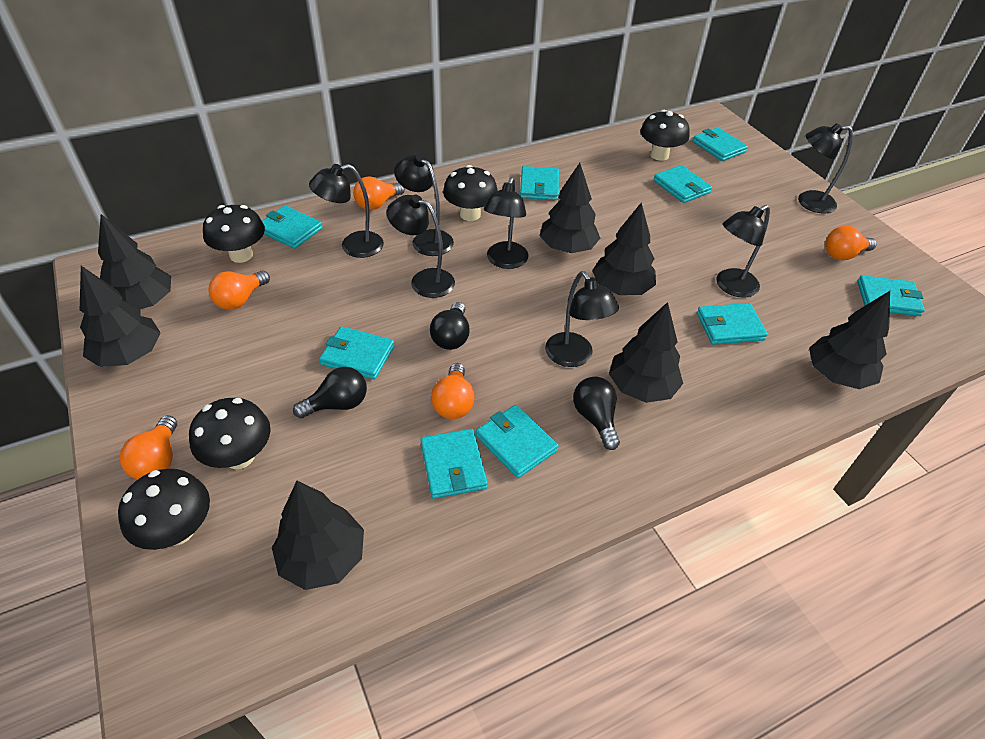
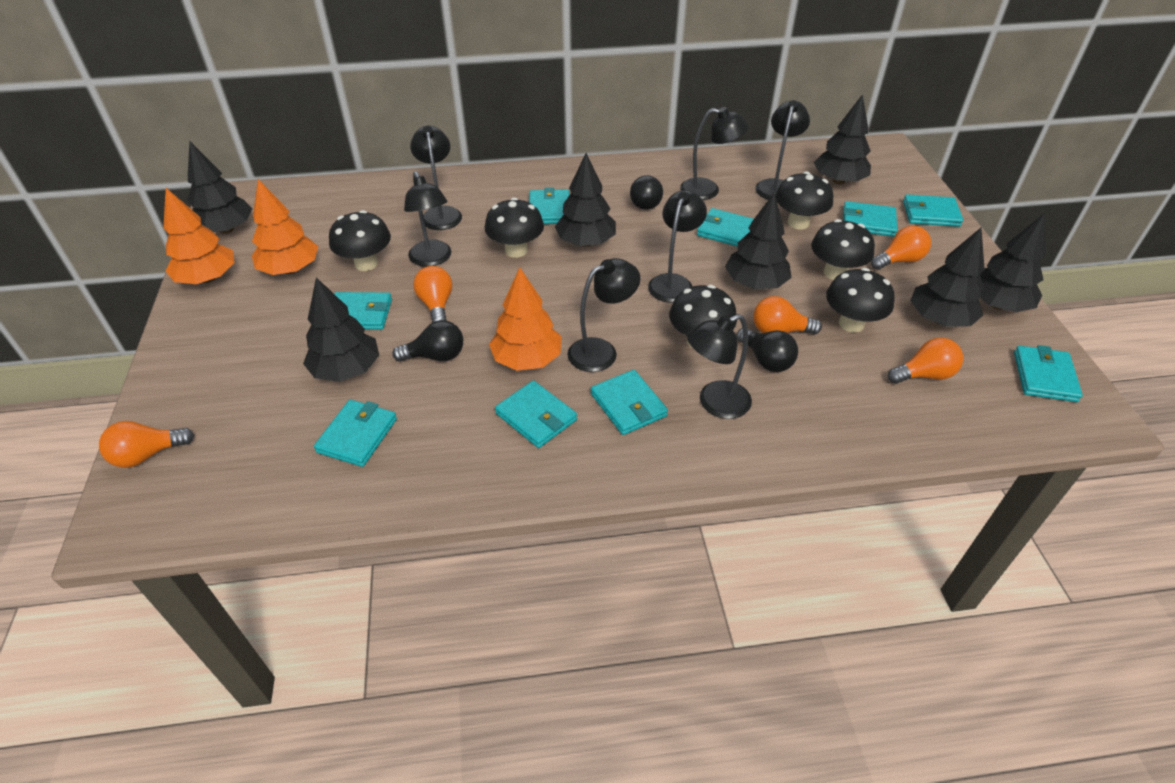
black mushroom: [118,469,210,550] [189,398,271,469] [203,205,265,263] [443,165,498,221] [640,110,690,161] = 5 -> [329,210,391,271] [484,198,544,258] [669,285,737,347] [775,171,833,230] [811,219,875,280] [826,268,895,332] = 6
orange tree: none = 0 -> [163,188,234,284] [252,179,318,275] [489,267,561,371] = 3

